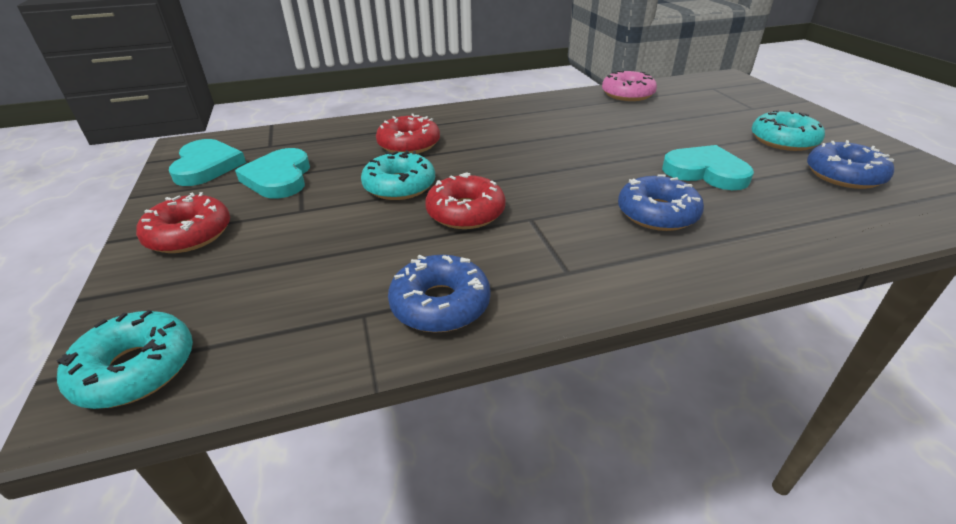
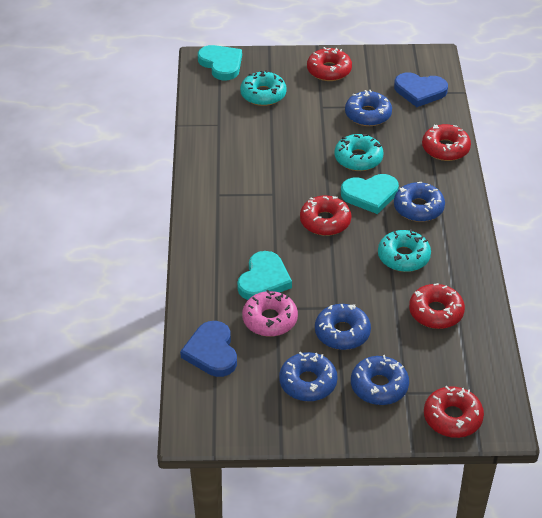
blue donut: [388,255,491,333] [618,175,704,231] [807,140,894,189] = 3 -> [279,352,338,401] [315,304,371,350] [345,90,392,126] [351,355,409,405] [394,182,445,222] = 5
blue heart: none = 0 -> [180,321,237,377] [394,73,448,107] = 2
red donut: [136,192,230,253] [376,114,440,154] [425,172,506,229] = 3 -> [300,195,351,236] [307,47,352,81] [409,283,465,329] [422,124,471,161] [424,386,484,438] = 5

